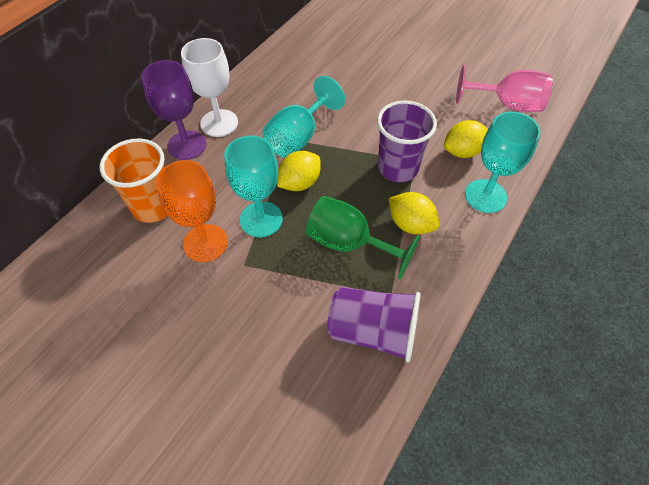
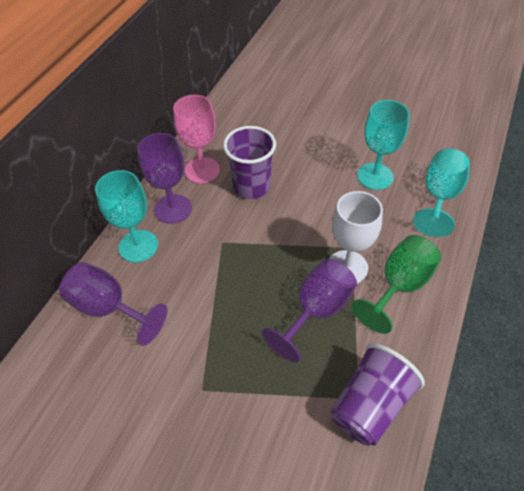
orange cup: [100,139,168,223] = 1 -> none = 0
orange goblet: [156,160,228,262] = 1 -> none = 0
purple goblet: [141,60,206,160] = 1 -> [59,262,167,346] [137,133,192,224] [262,259,357,363] = 3
yellow lemon: [277,151,321,191] [389,192,439,235] [444,120,488,158] = 3 -> none = 0

